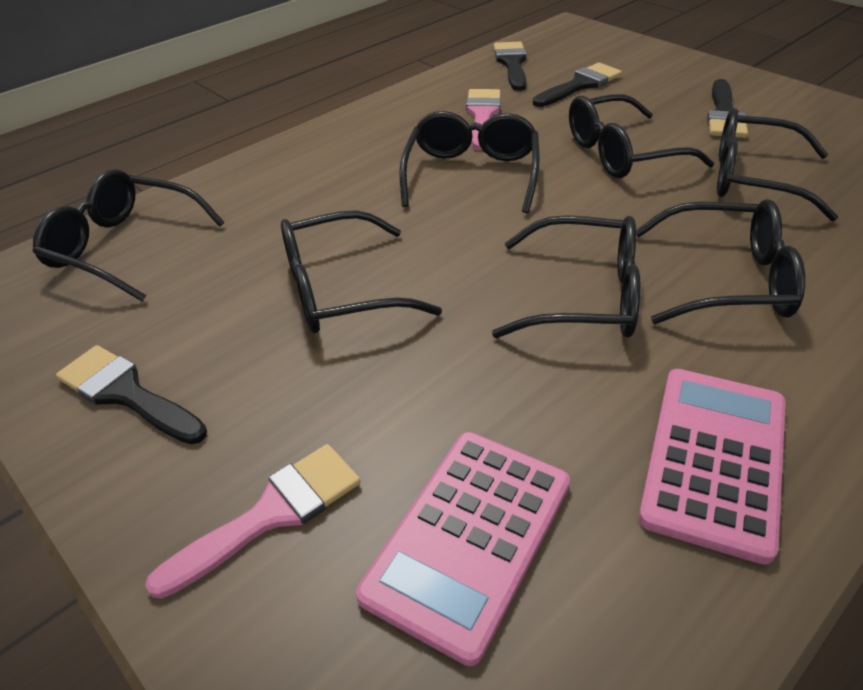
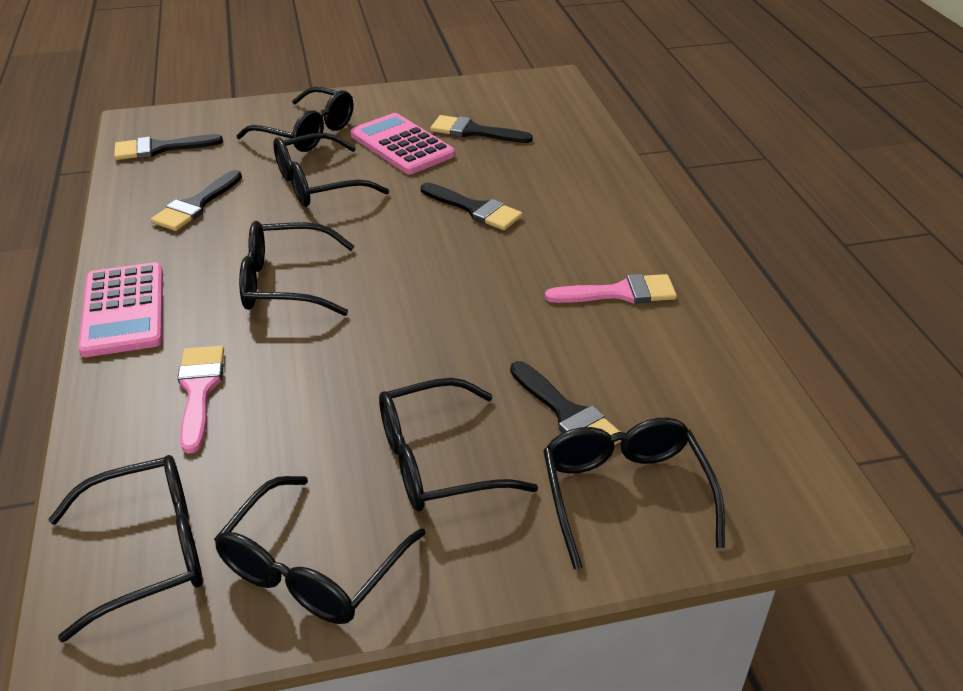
black brush: [56,345,207,444] [494,42,527,91] [533,63,622,107] [707,79,748,138] = 4 -> [114,134,223,160] [151,170,242,231] [421,183,523,230] [430,115,533,143] [510,361,622,445] = 5

